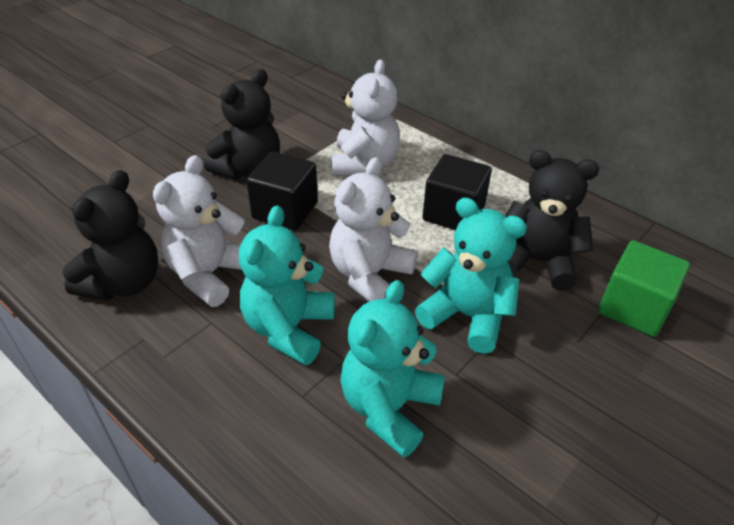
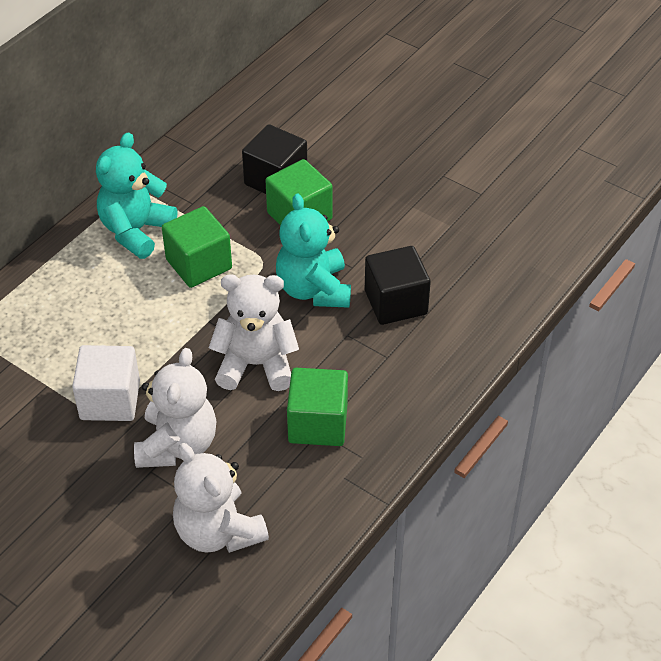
black teddy bear: [62,170,159,301] [204,69,280,179] [505,150,599,291] = 3 -> none = 0
green cube: [598,240,690,337] = 1 -> [162,206,232,288] [265,159,333,225] [287,368,348,446] = 3
turquoise teddy bear: [239,205,335,366] [340,280,445,458] [415,197,527,354] = 3 -> [96,132,177,259] [276,193,351,308] = 2
white cube: none = 0 -> [72,345,140,421] = 1

